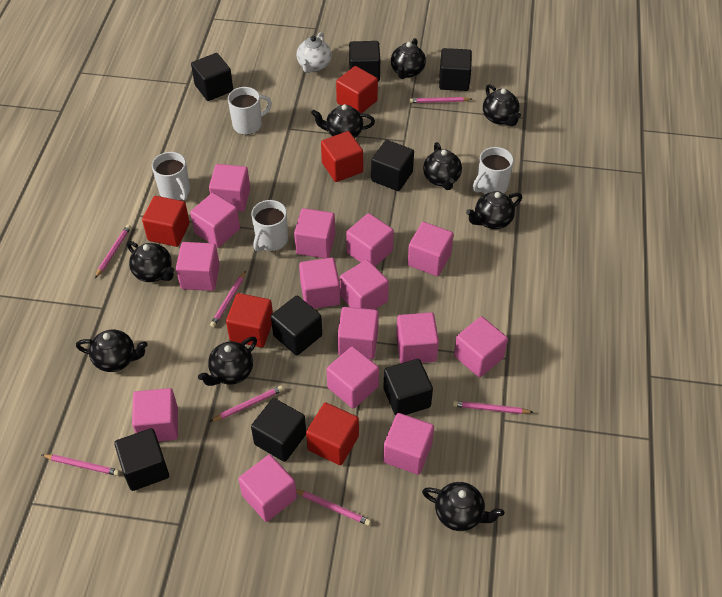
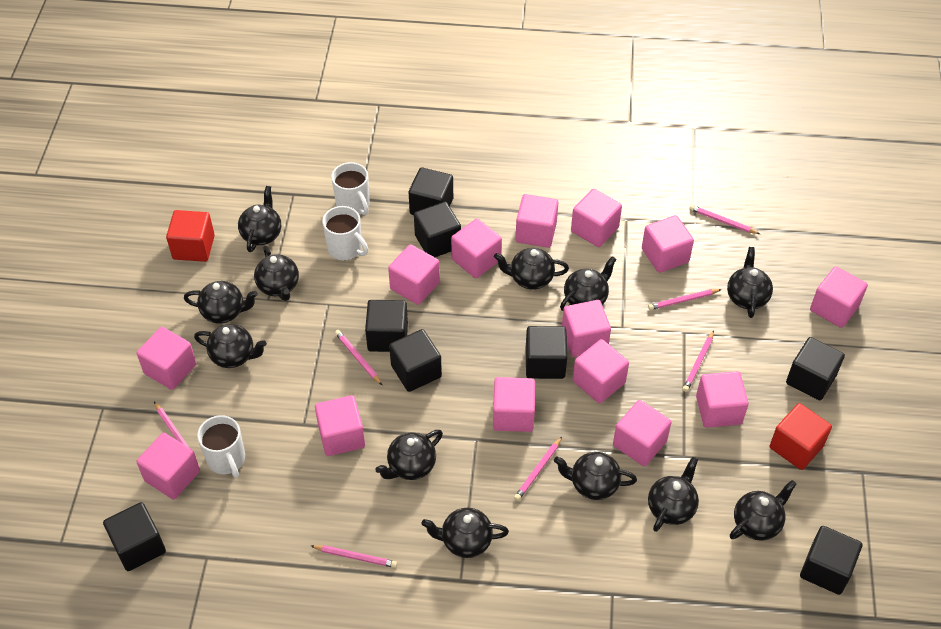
black teapot: [76,330,148,372] [127,241,174,282] [198,337,257,386] [311,104,375,138] [391,38,426,79] [422,482,504,531] [423,142,462,190] [466,191,522,229] [483,84,521,126] = 9 -> [184,281,258,324] [194,324,267,368] [238,186,281,252] [254,246,299,301] [375,430,443,480] [421,508,509,558] [494,248,569,290] [554,452,637,500] [560,256,616,311] [648,457,699,532] [727,247,773,318] [730,480,796,541] = 12
pink cube: [132,388,178,442] [176,242,220,291] [190,193,240,248] [209,164,250,212] [238,454,297,522] [294,208,335,258] [299,258,340,309] [327,346,379,409] [337,307,379,359] [340,260,389,310] [346,213,394,266] [383,413,434,475] [396,312,439,363] [408,222,454,276] [454,316,508,377] = 15 -> [137,327,197,390] [137,433,200,500] [315,395,365,456] [388,244,440,305] [451,218,502,278] [493,377,535,432] [516,194,558,248] [562,300,611,357] [571,189,622,247] [573,339,629,404] [613,400,672,466] [642,215,694,273] [696,371,749,428] [810,266,868,328] = 14
red cube: [142,196,190,247] [226,293,273,347] [306,402,359,465] [321,131,363,182] [336,66,378,113] = 5 -> [166,210,215,262] [770,403,832,470] = 2
white mug: [152,152,190,200] [228,87,272,135] [251,200,288,252] [473,147,514,194] = 4 -> [197,415,245,478] [322,206,368,260] [331,162,370,215] = 3
white teapot: [297,32,331,73] = 1 -> none = 0

